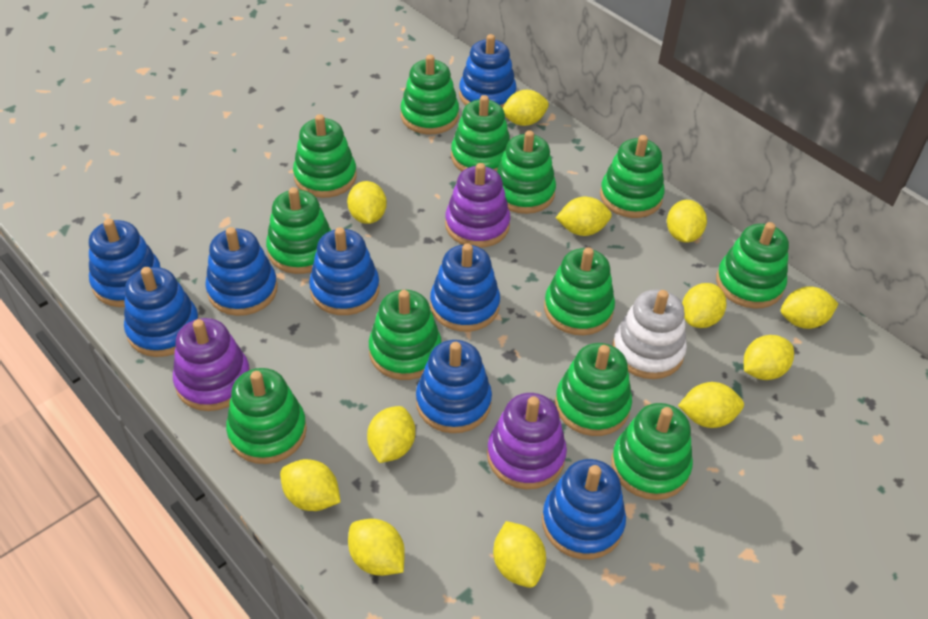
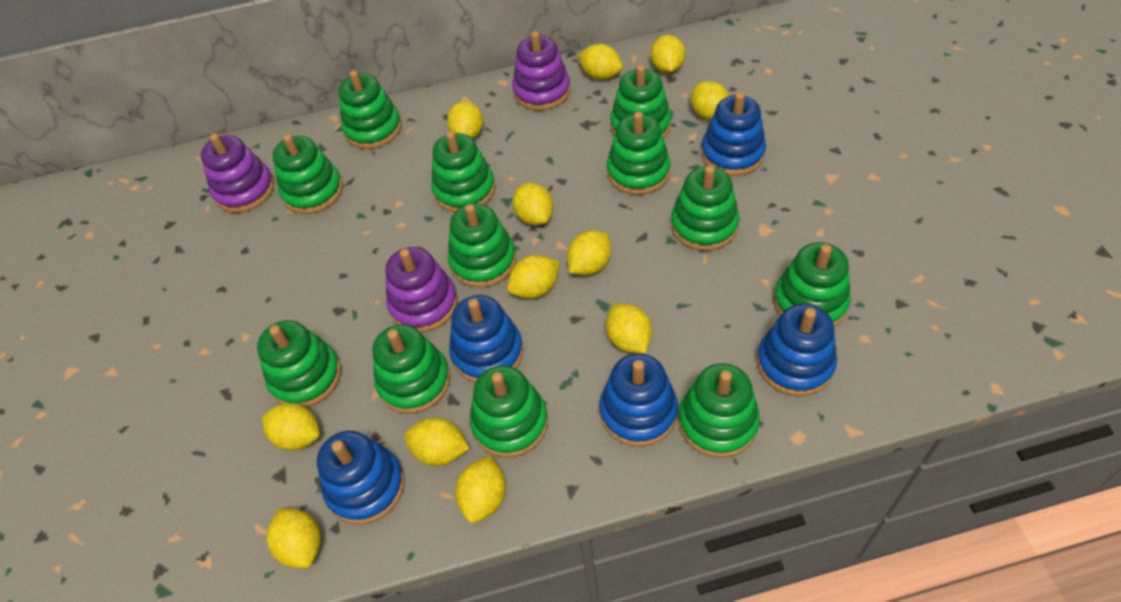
blue stacking toy: [89,219,161,307] [124,267,199,357] [205,227,277,316] [309,227,379,315] [416,340,492,433] [430,243,500,332] [459,34,517,108] [542,459,626,559] = 8 -> [317,431,405,525] [449,295,524,382] [599,353,678,447] [701,92,766,176] [757,304,837,396] = 5
white stacking toy: [613,290,687,379] = 1 -> none = 0

